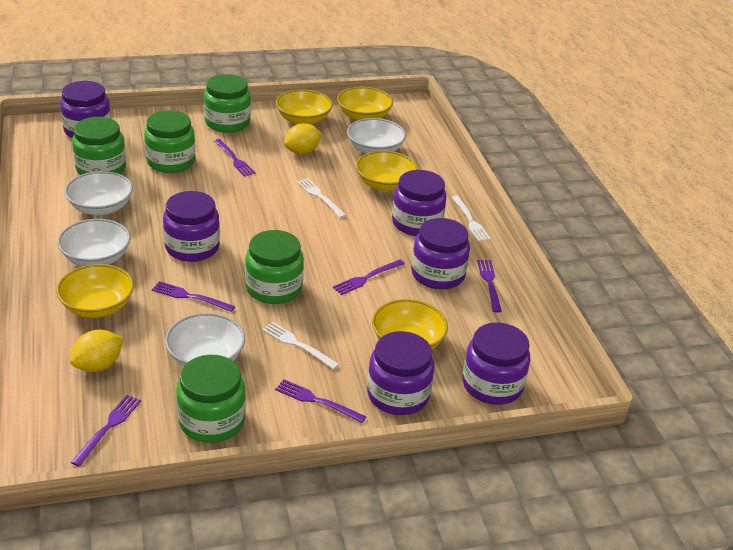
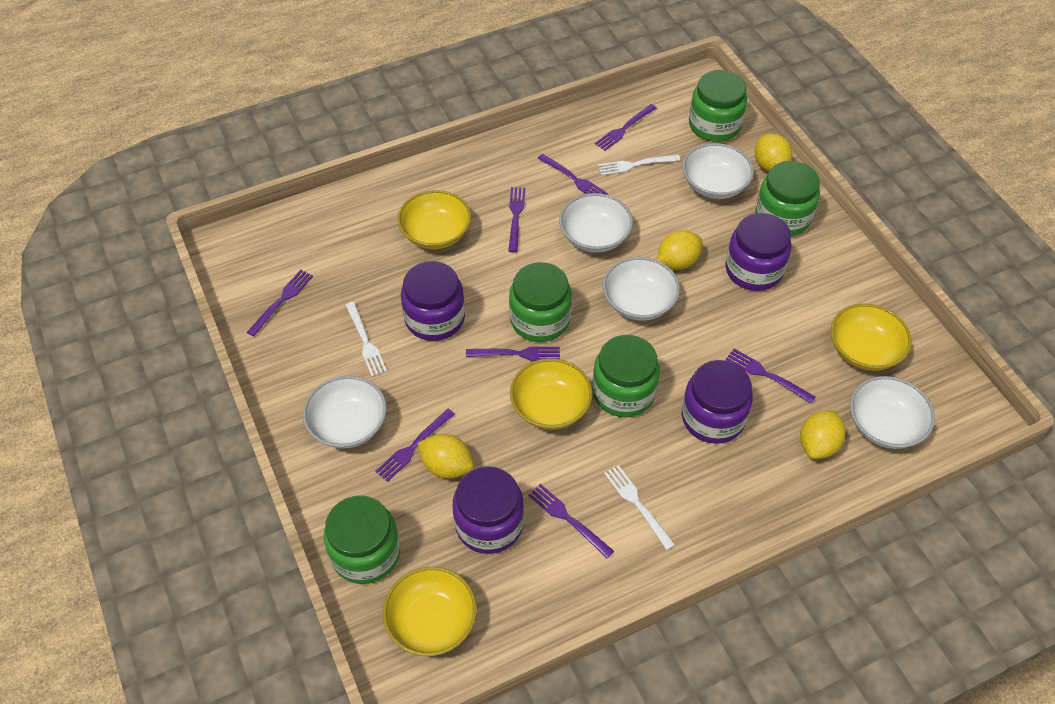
purple fork: [71,395,141,467] [152,281,235,312] [214,139,256,177] [275,379,366,423] [333,260,405,295] [477,260,502,313] = 6 -> [247,270,313,336] [375,409,455,482] [466,347,560,361] [508,187,525,252] [528,484,614,558] [537,154,608,195] [595,104,657,151] [726,348,816,404] = 8
purple jar: [60,81,111,138] [163,191,220,262] [367,331,434,415] [392,170,447,236] [412,218,470,290] [463,322,530,405] = 6 -> [401,261,465,341] [452,466,524,554] [682,360,753,444] [725,213,791,291] = 4
white bowl: [57,219,131,266] [64,171,133,215] [165,313,245,367] [347,118,406,154] = 4 -> [303,376,387,449] [559,193,633,253] [603,257,680,321] [682,143,754,199] [850,376,935,449] = 5
yellow bowl: [56,264,134,318] [276,89,333,125] [337,87,393,121] [356,151,418,192] [372,299,448,349] = 5 -> [383,567,477,656] [397,190,471,249] [510,358,592,430] [831,303,912,371] = 4
yellow lemon: [70,330,123,372] [284,123,322,154] = 2 -> [418,434,474,479] [657,230,703,270] [755,133,792,172] [800,410,846,459] = 4

